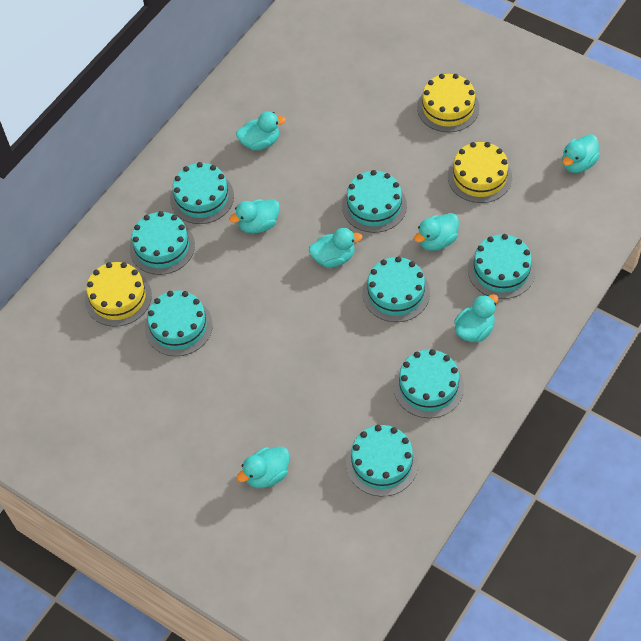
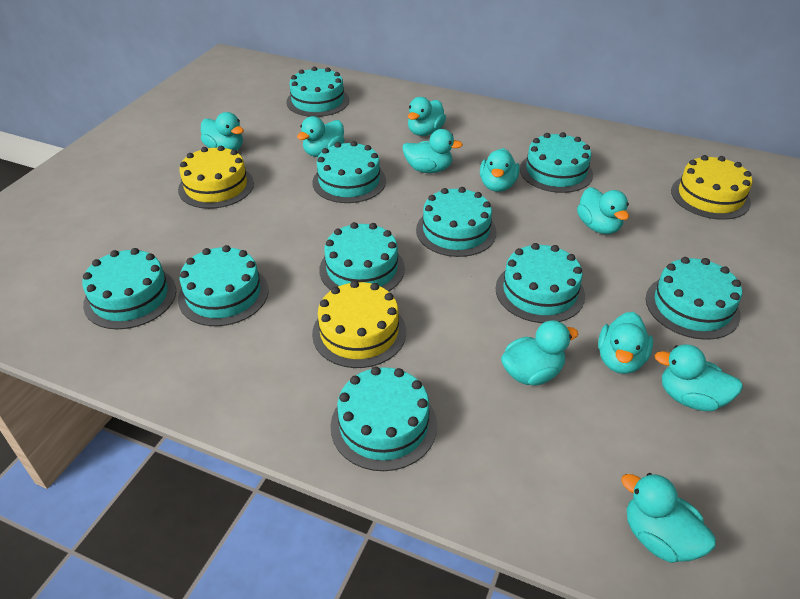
turquoise cake: [130,211,195,275] [145,291,213,356] [170,162,234,224] [342,170,407,233] [346,425,419,496] [362,256,430,322] [394,349,464,418] [468,234,535,299] = 8 -> [82,248,176,329] [178,245,269,326] [286,67,349,117] [312,141,386,203] [319,222,405,291] [331,367,437,471] [416,187,497,257] [496,243,585,323] [520,132,593,193] [646,257,742,340] = 10
turquoise duck: [229,199,280,233] [236,111,286,151] [237,447,290,488] [309,228,362,268] [414,213,459,251] [454,294,498,342] [562,134,600,173] = 7 -> [201,112,244,151] [297,116,344,157] [402,129,463,173] [408,97,446,136] [480,148,520,192] [501,320,578,385] [577,187,629,234] [598,312,653,374] [621,473,716,563] [654,344,743,411] = 10

